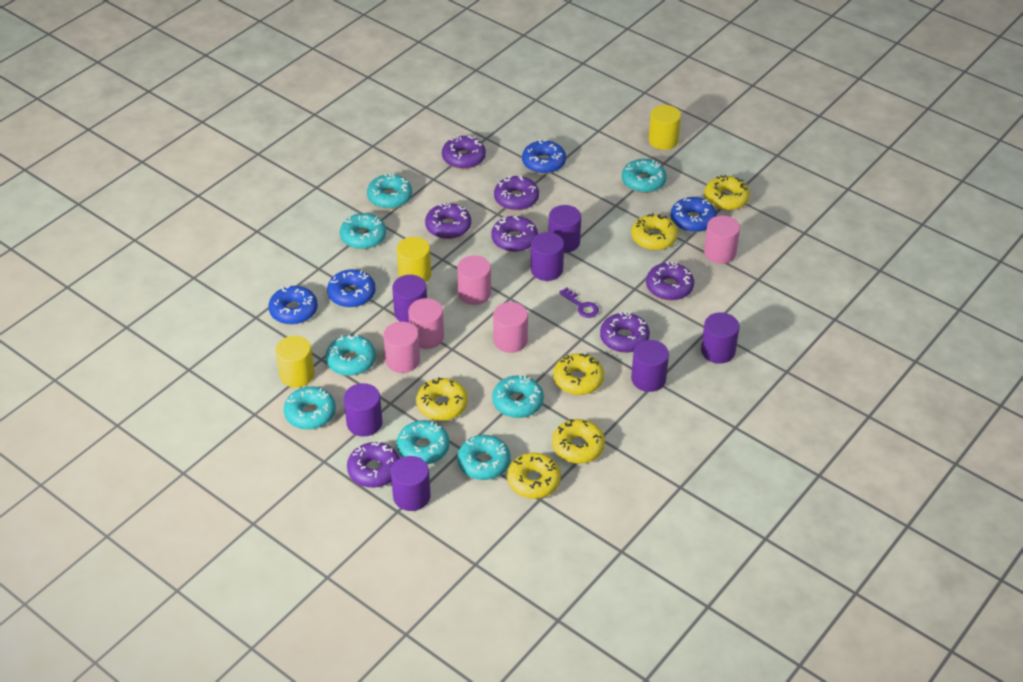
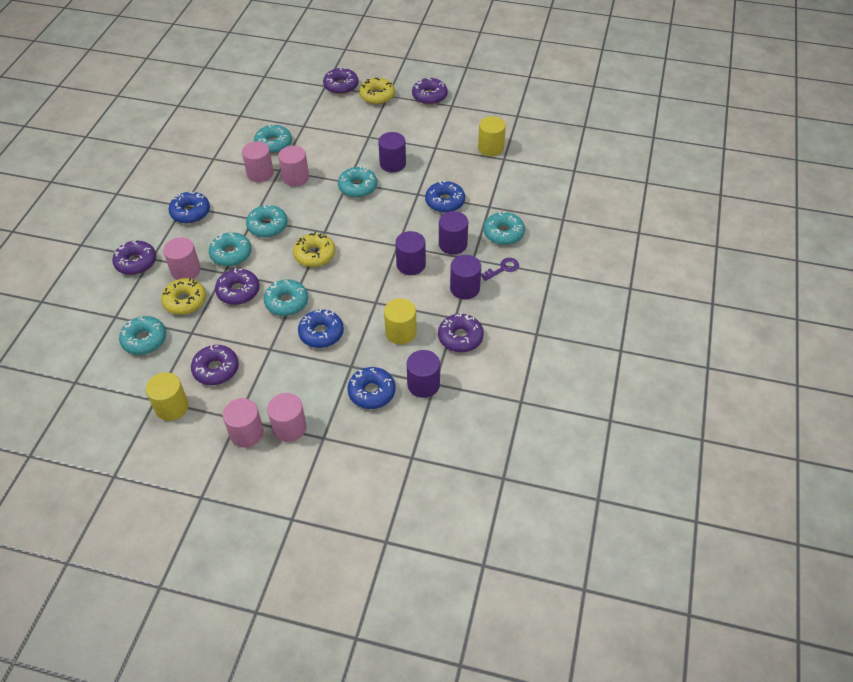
purple cylinder: [344,383,383,437] [391,456,431,511] [392,275,427,323] [531,232,564,281] [548,205,581,253] [631,340,669,392] [701,312,739,364] = 7 -> [378,132,406,173] [395,231,426,275] [407,350,440,398] [439,211,468,255] [450,255,481,299] = 5
purple donut: [347,441,400,488] [425,202,471,239] [442,135,486,169] [491,216,538,252] [494,176,539,211] [600,312,650,353] [646,262,694,300] = 7 -> [112,241,156,275] [191,345,239,385] [215,268,259,305] [323,67,358,94] [412,78,448,105] [438,313,484,352] = 6
turquoise donut: [284,386,336,430] [325,334,376,376] [340,213,386,249] [367,173,412,209] [396,420,450,464] [457,435,511,480] [492,375,544,418] [622,159,667,193] = 8 -> [119,316,166,355] [209,232,252,266] [246,204,288,238] [254,124,292,154] [264,280,308,316] [338,166,377,198] [483,211,525,245] = 7
yellow donut: [416,377,468,421] [507,453,561,499] [552,419,605,464] [553,353,604,395] [631,213,678,250] [704,175,750,210] = 6 -> [161,278,206,315] [293,232,336,267] [359,77,395,105] = 3

